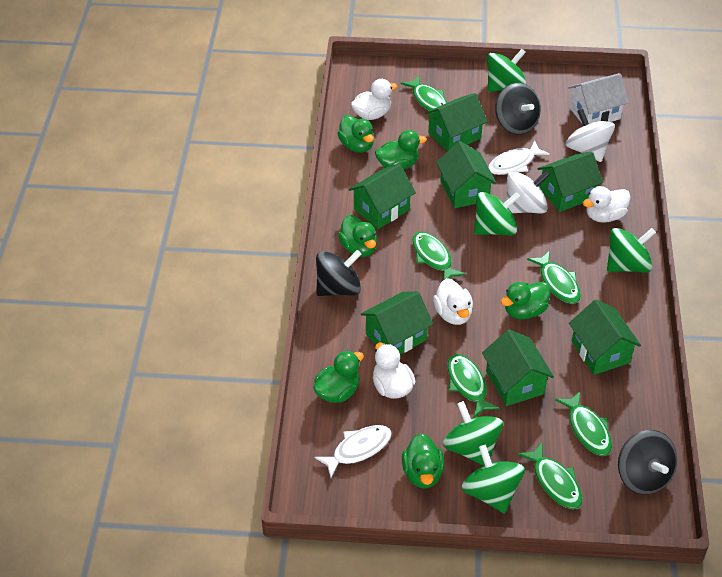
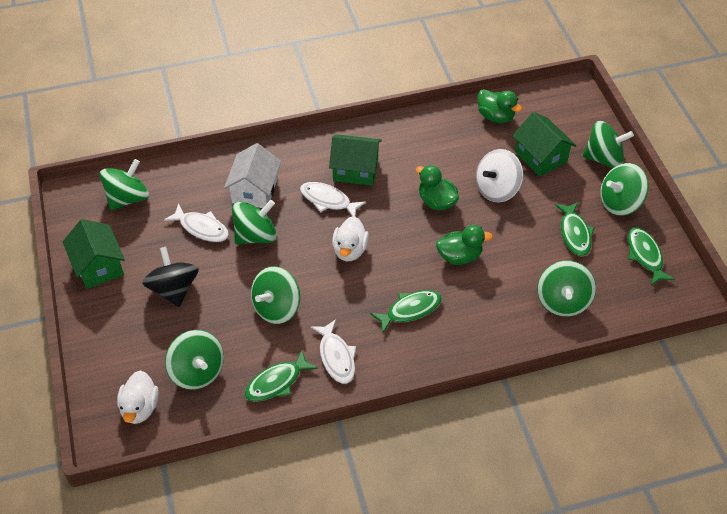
black spinning top: [316,250,361,296] [495,83,541,134] [618,430,677,495] = 3 -> [142,247,199,307] = 1
green duck: [314,350,364,403] [337,115,374,153] [338,215,377,257] [375,130,427,169] [402,433,444,489] [501,281,551,319] = 6 -> [416,165,459,210] [436,225,493,265] [477,89,522,123] = 3
green fish: [401,75,447,111] [412,232,465,280] [447,354,500,417] [518,442,583,509] [527,251,581,304] [555,391,612,456] = 6 -> [245,350,318,402] [370,290,442,333] [554,202,595,257] [628,227,675,285] = 4
green house: [348,164,416,229] [361,291,433,354] [425,93,488,151] [436,141,497,208] [482,329,554,406] [537,152,603,212] [569,300,641,375] = 7 -> [63,219,125,289] [329,134,382,186] [512,112,576,177] = 3
green spinning top: [443,401,503,466] [461,445,525,514] [474,192,520,236] [487,49,526,92] [607,228,656,273] = 5 -> [99,159,149,210] [165,330,224,390] [232,200,277,244] [251,266,300,324] [537,261,596,317] [583,121,634,168] [600,163,649,216] = 7
white duck: [351,79,398,120] [373,342,416,399] [433,278,473,325] [583,186,631,223] = 4 -> [117,370,159,424] [332,216,369,261] = 2
white fish: [314,425,392,478] [488,141,550,175] = 2 -> [164,203,229,242] [300,182,366,217] [311,319,356,384] = 3
white spinning top: [506,170,550,213] [566,109,615,162] = 2 -> [476,149,523,202] = 1

